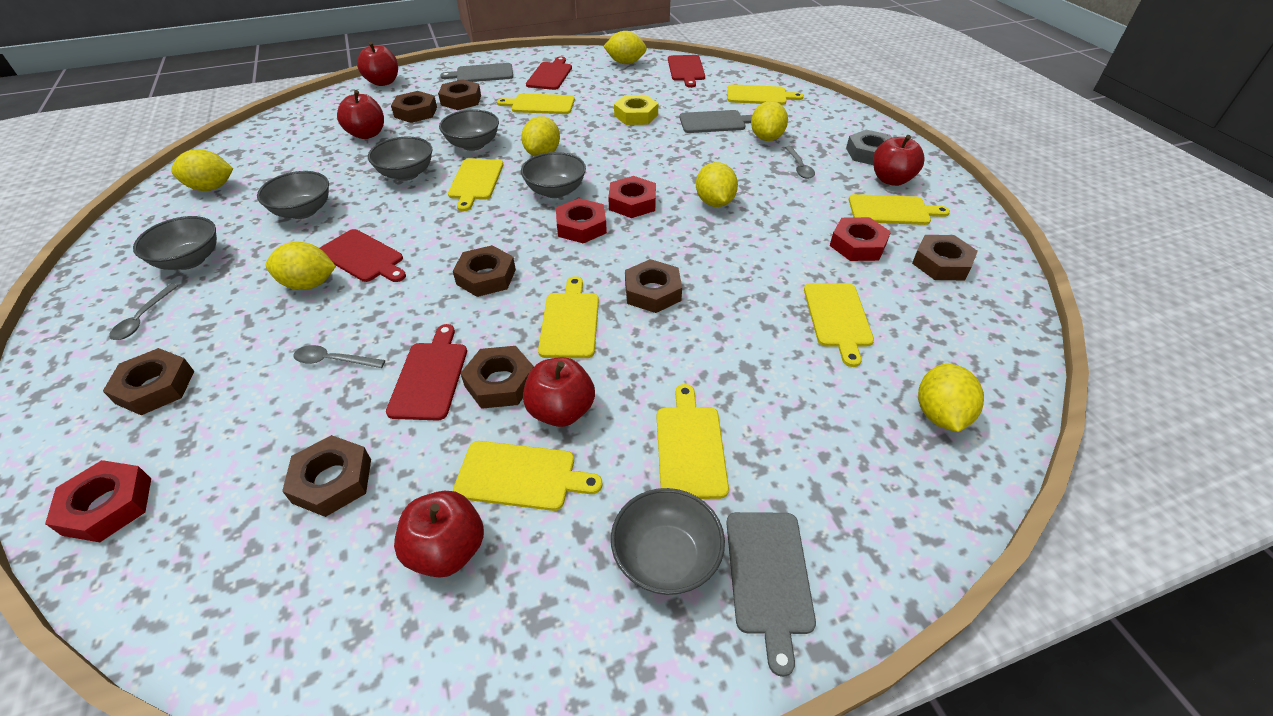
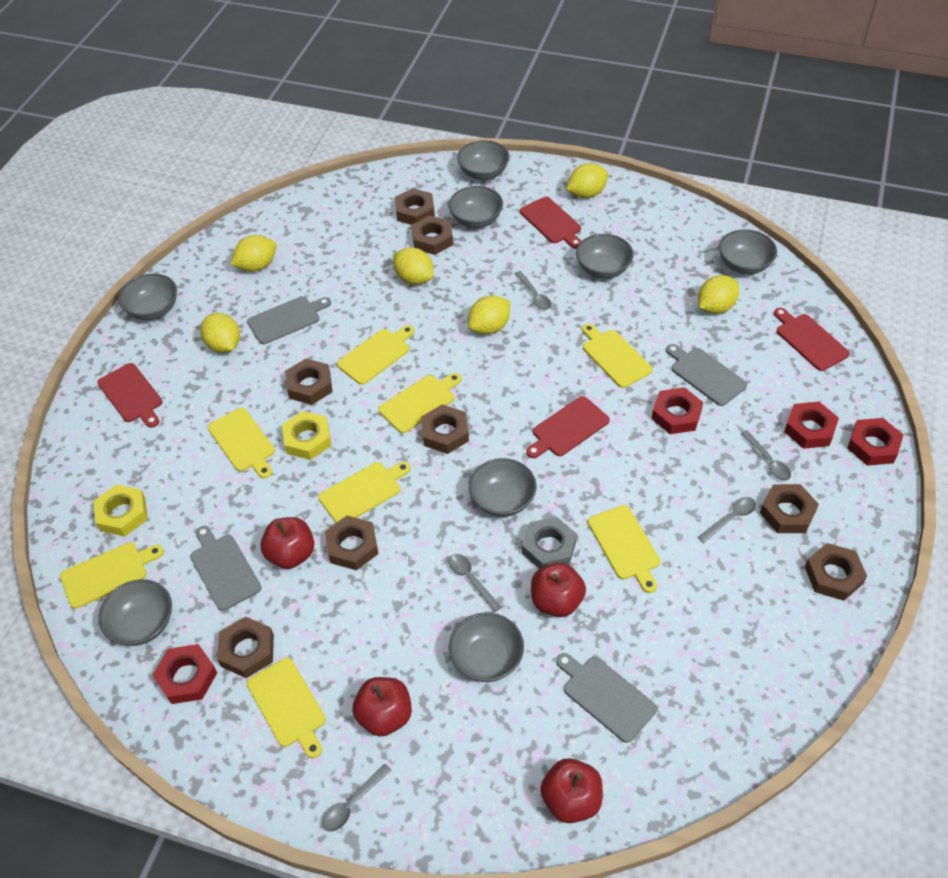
grey bowl: [133,216,217,270] [257,171,329,219] [368,136,432,181] [439,110,499,151] [521,152,586,198] [611,488,725,595] = 6 -> [98,579,172,646] [118,274,177,320] [449,186,503,228] [449,612,524,682] [457,140,510,180] [469,458,537,517] [576,234,634,279] [719,229,777,274] = 8
grey cutting board: [440,63,513,82] [680,110,752,133] [726,512,816,677] = 3 -> [190,526,261,611] [247,296,331,344] [556,653,657,743] [666,344,747,406] = 4
grey spoon: [109,284,178,340] [293,345,385,368] [785,146,815,179] = 3 -> [322,763,391,832] [448,554,501,612] [515,271,551,310] [698,497,756,543] [740,430,791,481] = 5
red apple: [337,90,384,139] [357,42,398,86] [394,491,484,578] [523,357,595,427] [873,135,925,186] = 5 -> [260,517,314,569] [353,677,412,737] [531,563,586,617] [540,758,603,823] = 4
yellow lemon: [171,149,233,191] [266,242,336,290] [521,116,560,156] [603,31,647,64] [696,162,738,207] [751,101,788,141] [918,364,984,432] = 7 -> [200,313,240,353] [231,235,277,272] [393,247,434,285] [468,295,510,334] [566,163,608,198] [698,275,739,314] = 6
yellow nut: [614,95,658,125] = 1 -> [94,484,148,536] [282,411,332,460] = 2

